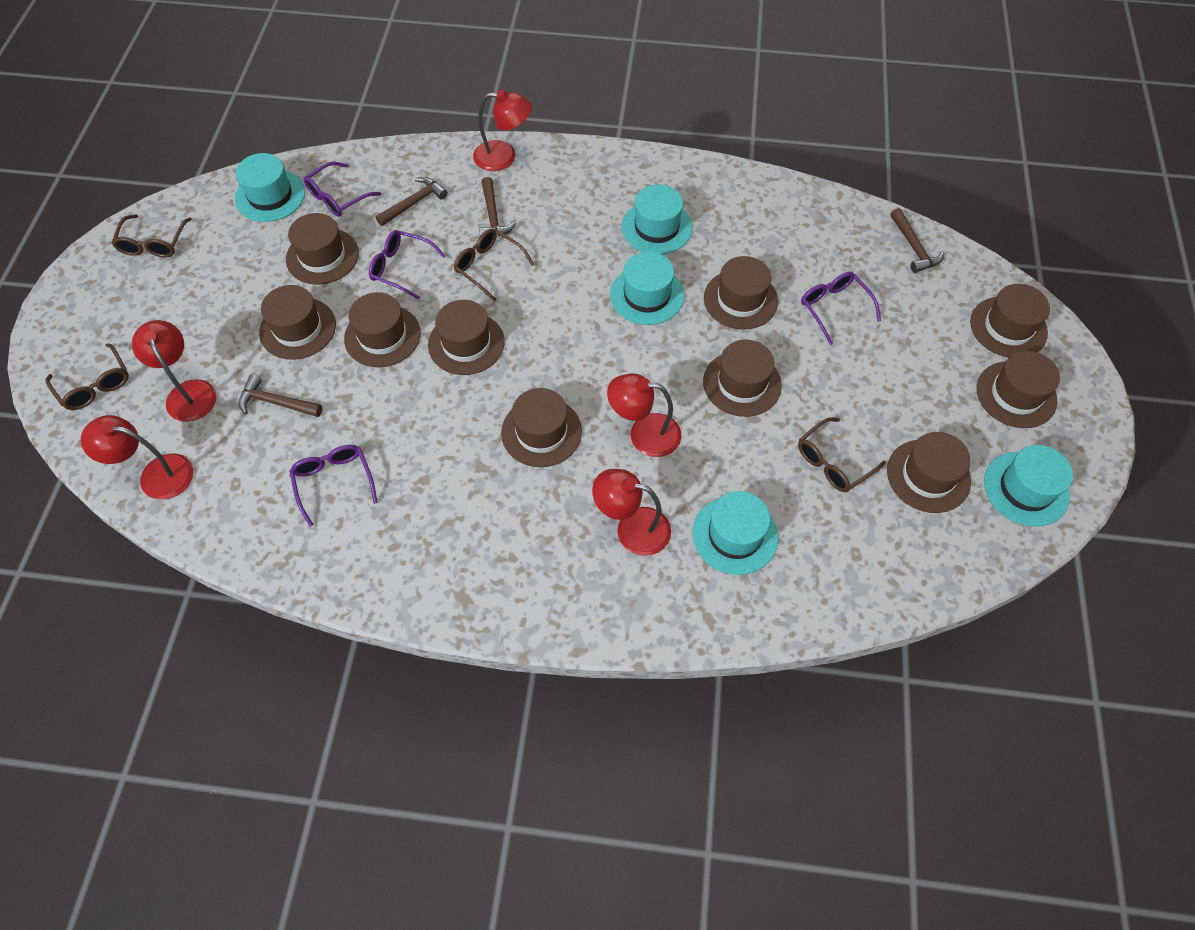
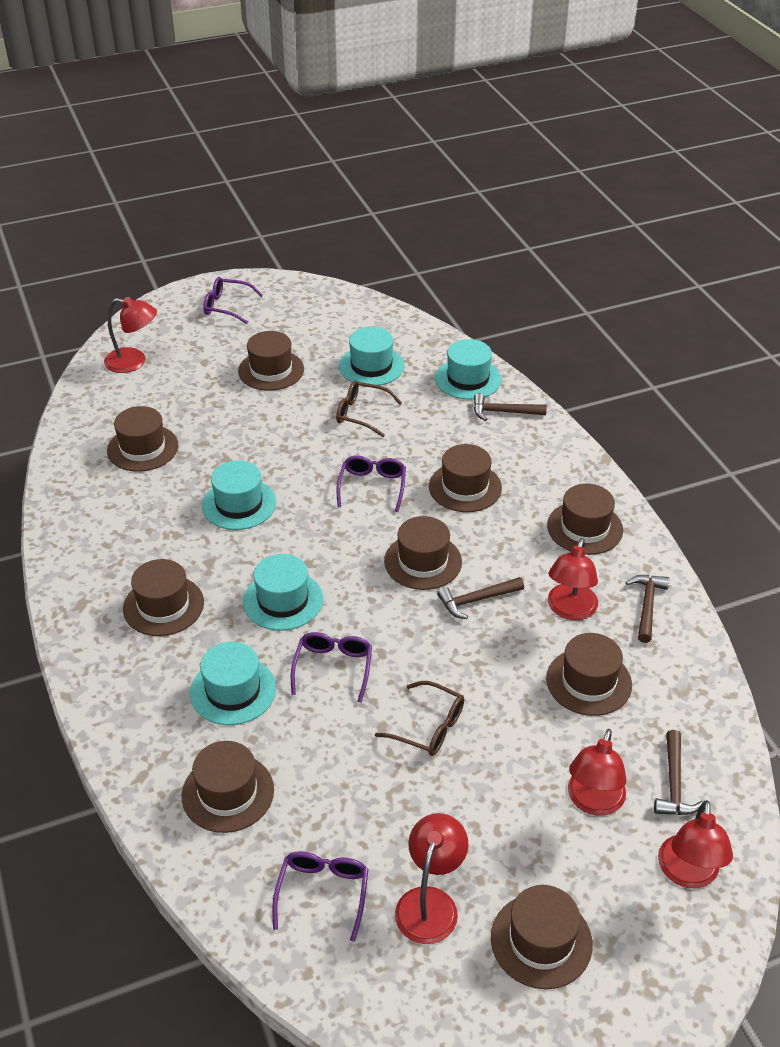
brown glasses: [45,343,129,410] [111,214,192,257] [454,228,534,302] [798,417,886,492] = 4 -> [336,380,402,437] [375,681,464,756] = 2
brown hat: [259,285,336,360] [286,213,359,285] [344,292,421,367] [428,300,505,375] [501,388,582,467] [703,340,782,417] [704,256,778,330] [887,432,971,513] [970,284,1050,358] [976,351,1060,428] = 10 -> [107,406,178,472] [123,559,204,636] [182,741,274,833] [238,331,304,391] [384,516,462,590] [429,444,502,512] [491,885,593,989] [546,633,632,716] [547,483,623,555] = 9

